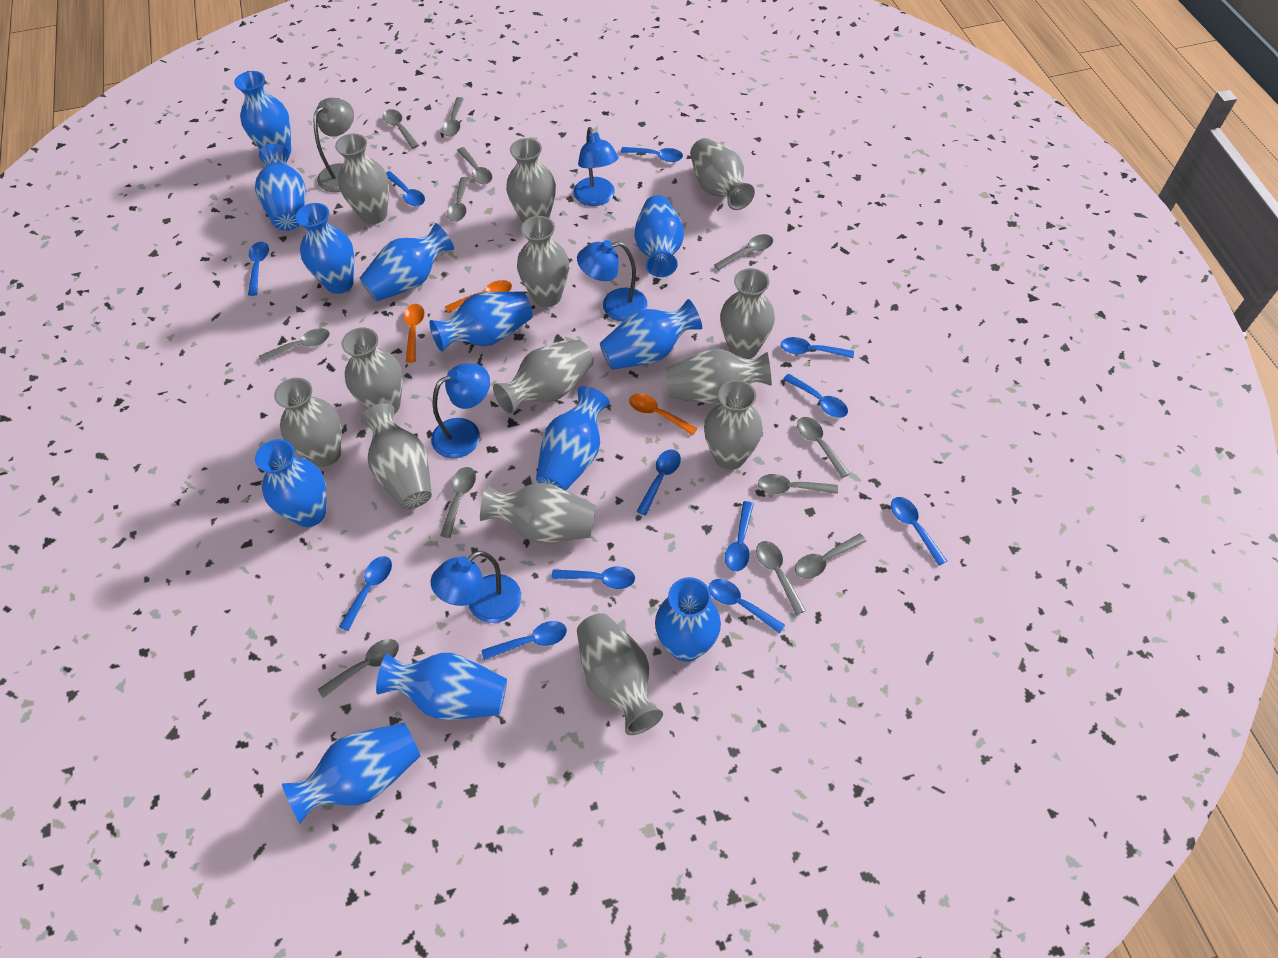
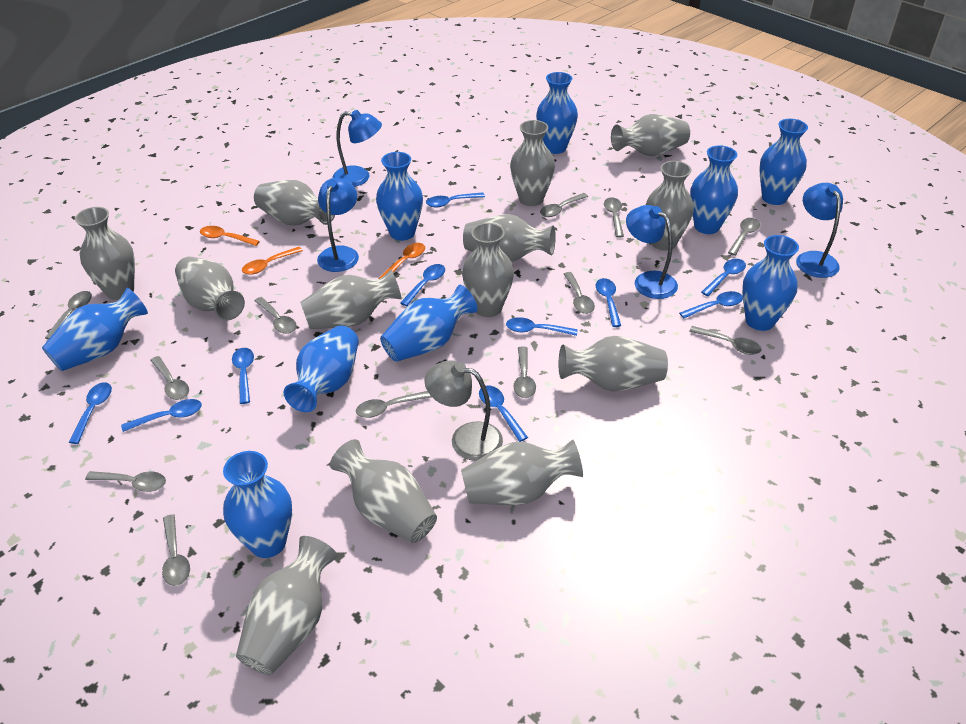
blue spoon: [248,242,269,296] [339,556,392,631] [386,171,425,206] [481,621,567,660] [552,567,635,589] [621,147,683,162] [636,449,681,516] [709,579,785,634] [725,501,754,571] [781,337,854,358] [783,374,848,418] [891,497,947,566] = 12 -> [68,382,112,444] [121,399,202,432] [232,348,254,404] [400,264,445,306] [426,192,485,207] [479,385,528,442] [506,317,578,336] [596,278,621,327] [679,291,743,318] [701,259,746,296] = 10
blue vase: [234,71,291,155] [255,144,306,231] [255,439,326,527] [282,723,420,823] [295,203,354,294] [360,223,454,301] [376,653,507,720] [430,291,533,352] [536,386,610,490] [600,299,702,370] [634,195,684,277] [655,577,721,662] = 12 -> [42,288,148,371] [223,451,292,558] [283,326,359,412] [376,152,423,241] [380,285,477,362] [536,72,578,154] [690,145,738,234] [742,235,799,331] [759,119,808,205] = 9

